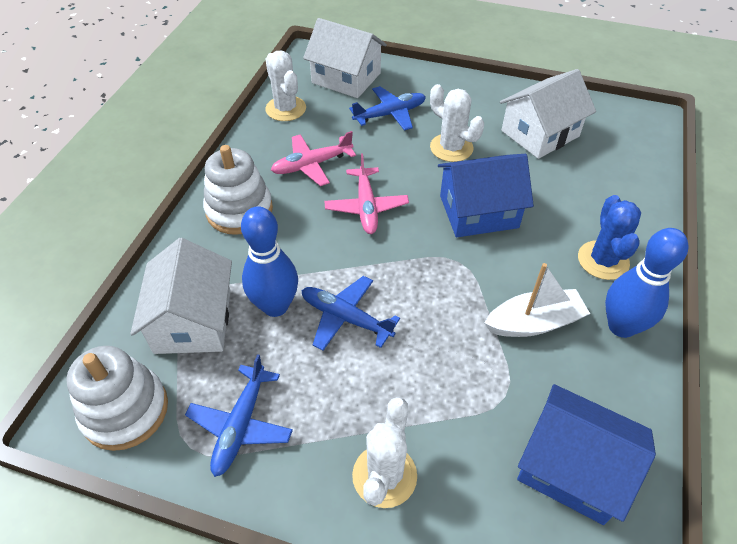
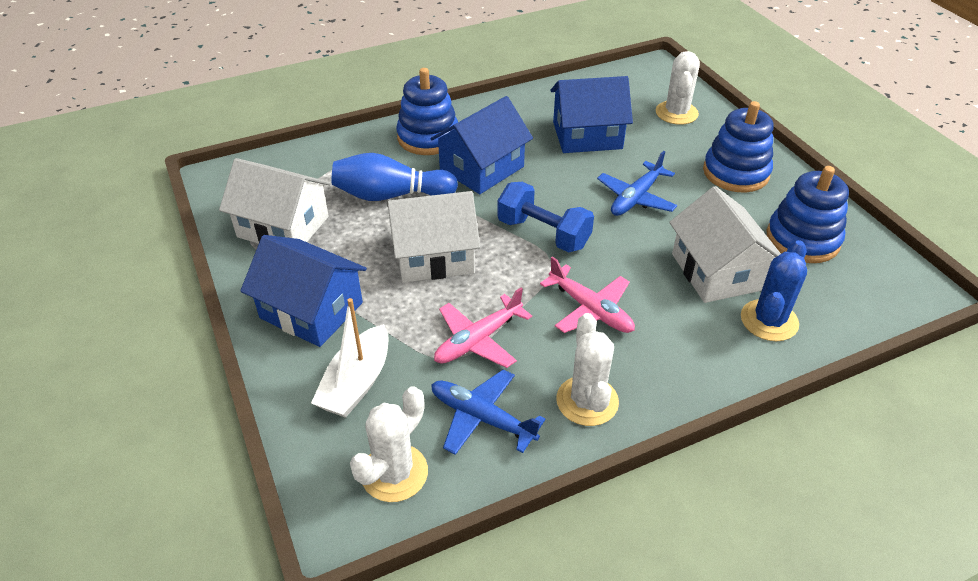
blue bowling pin: [241,206,298,317] [605,228,689,338] = 2 -> [332,153,458,201] = 1
blue dumbbell: none = 0 -> [497,182,594,253] = 1
blue house: [438,154,534,237] [517,384,656,525] = 2 -> [240,235,367,347] [430,96,533,194] [550,76,633,153] = 3
blue plane: [185,354,293,477] [302,276,400,351] [349,86,426,131] = 3 -> [431,369,546,455] [597,151,677,216] = 2
blue stacking toy: none = 0 -> [396,68,458,155] [703,101,774,192] [766,166,849,263] = 3
white stacking toy: [66,346,168,451] [203,145,273,235] = 2 -> none = 0

